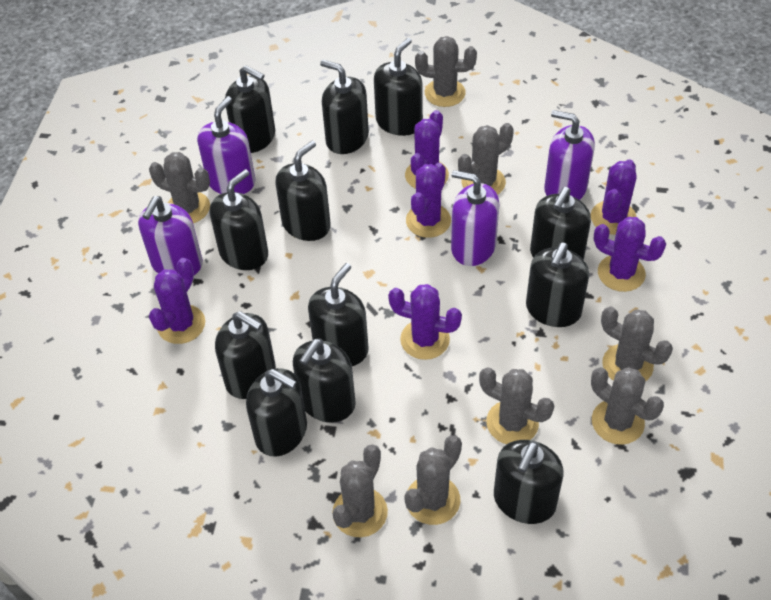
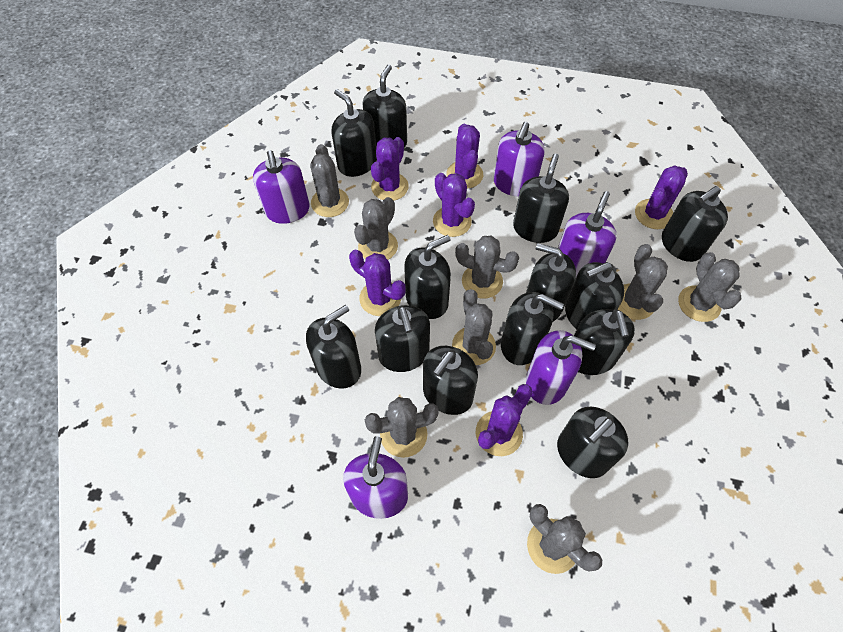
black soap dispenser: [210,169,268,270] [215,311,276,399] [225,65,275,153] [246,368,307,457] [275,141,331,241] [293,338,356,422] [308,263,368,366] [320,60,369,154] [374,38,423,136] [494,440,564,524] [526,243,589,327] [530,187,591,260] = 12 -> [306,305,361,389] [331,89,377,177] [363,65,407,148] [375,305,430,372] [404,235,451,319] [423,346,478,415] [501,292,564,365] [513,153,569,243] [526,243,576,321] [557,407,628,478] [565,262,624,329] [574,309,635,375] [662,186,728,262] = 13
purple soap dispenser: [138,196,203,275] [197,96,255,194] [451,170,499,266] [544,110,595,200] = 4 -> [253,150,310,224] [343,436,408,519] [493,122,545,197] [526,330,596,405] [558,191,617,277] = 5

